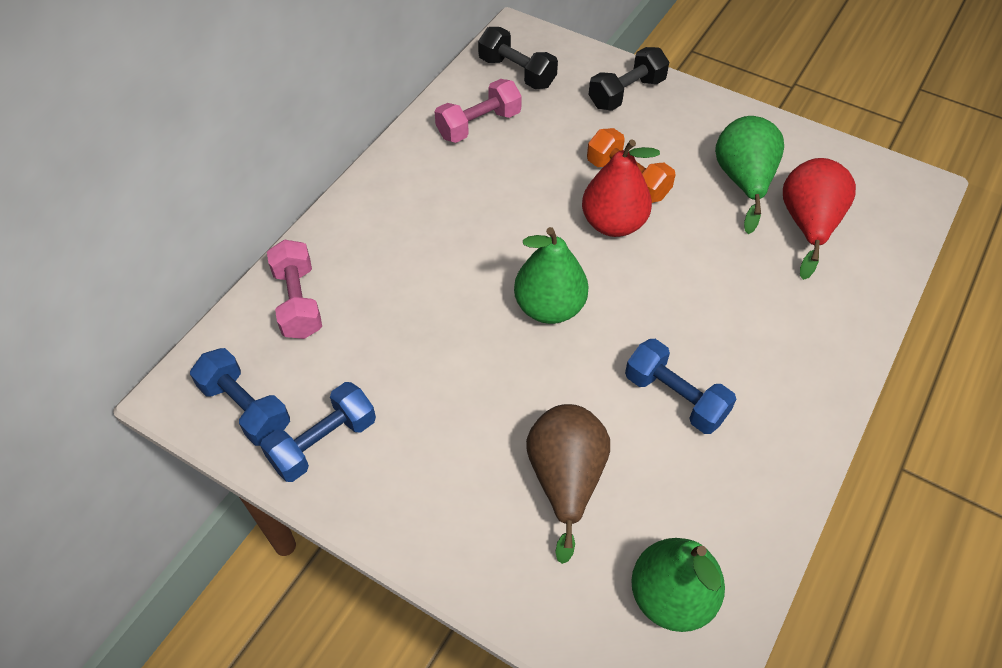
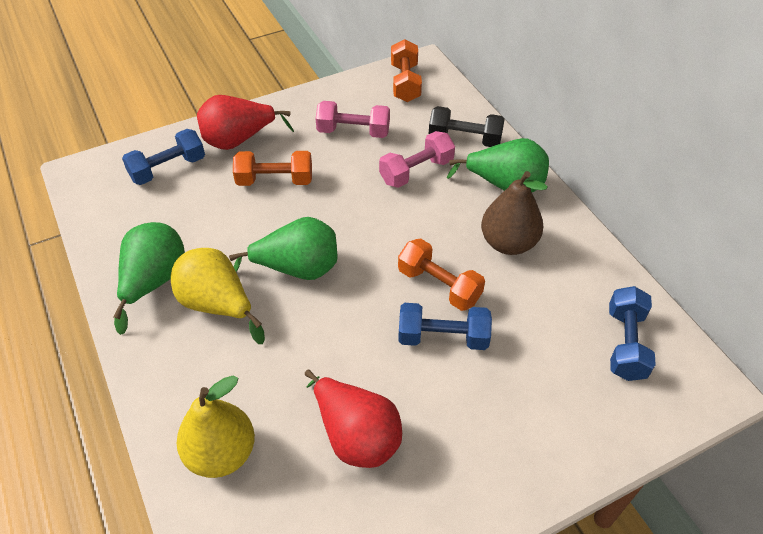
black dumbbell: [478,27,558,89] [589,47,669,111] = 2 -> [429,106,505,147] = 1
orange dumbbell: [587,128,676,203] = 1 -> [233,151,312,186] [391,39,422,102] [398,239,485,311] = 3
yellow pear: none = 0 -> [171,248,265,344] [176,375,255,478] = 2

